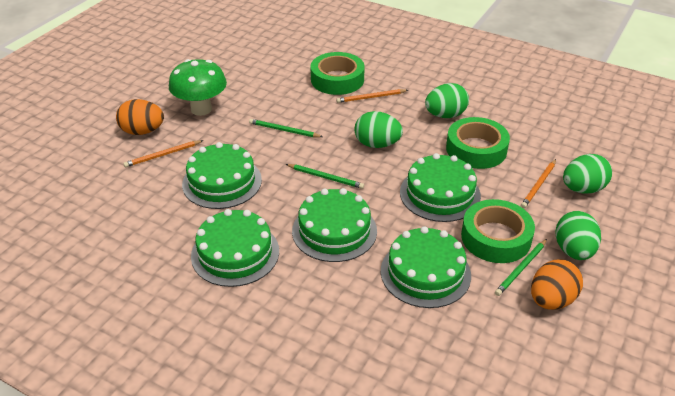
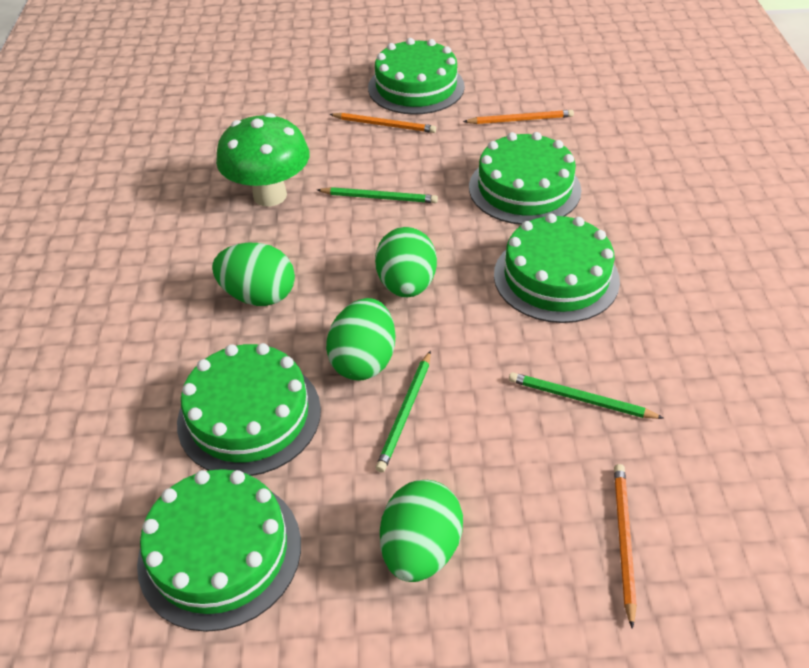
green tape: [311,52,365,95] [446,117,510,169] [461,199,535,263] = 3 -> none = 0
orange egg: [116,99,164,135] [531,259,583,310] = 2 -> none = 0

